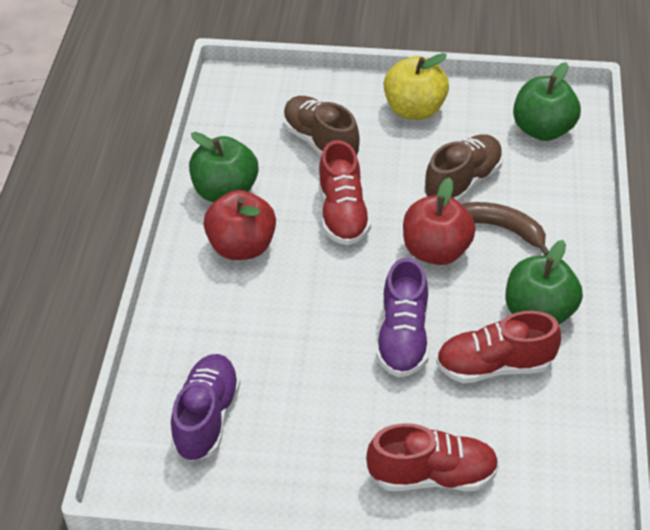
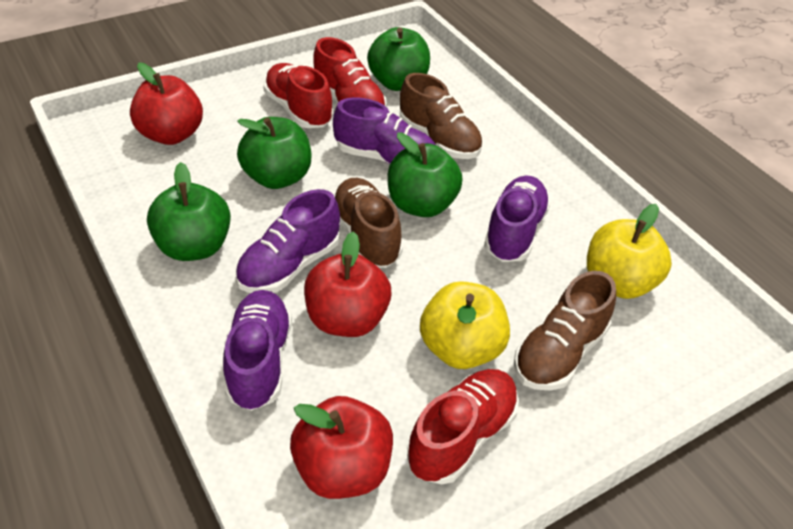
brown banana: [461,202,549,255] = 1 -> none = 0
brown shoe: [283,96,360,156] [424,134,503,202] = 2 -> [334,178,403,268] [400,73,483,159] [514,271,616,391] = 3
green apple: [189,132,258,203] [506,240,583,325] [513,62,581,141] = 3 -> [147,162,231,261] [237,117,312,189] [367,27,430,91] [388,133,463,217] = 4
purple shoe: [171,354,241,461] [376,258,429,377] = 2 -> [223,290,292,411] [235,189,340,293] [333,97,436,165] [484,176,551,262] = 4
red apple: [203,190,276,260] [403,177,476,265] = 2 -> [130,63,203,145] [290,396,393,499] [304,231,391,337] = 3
yellow apple: [384,53,449,120] = 1 -> [420,281,510,369] [587,204,672,299] = 2

